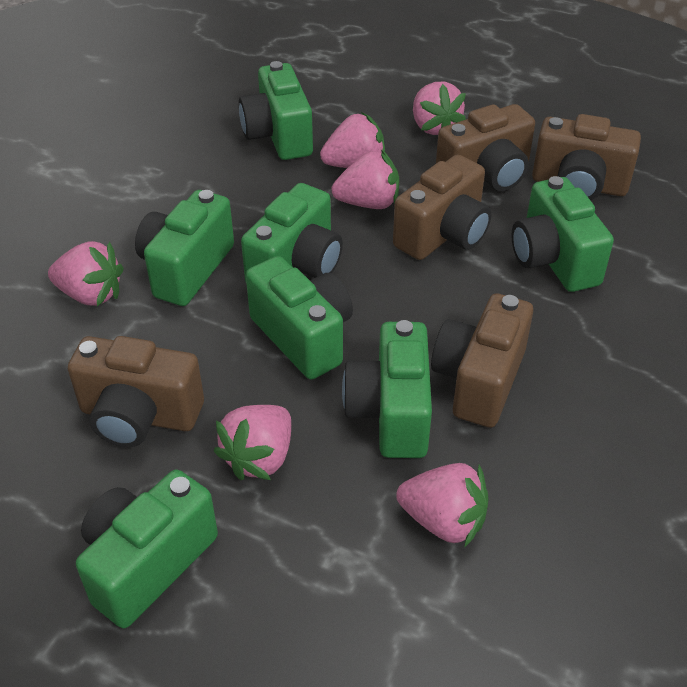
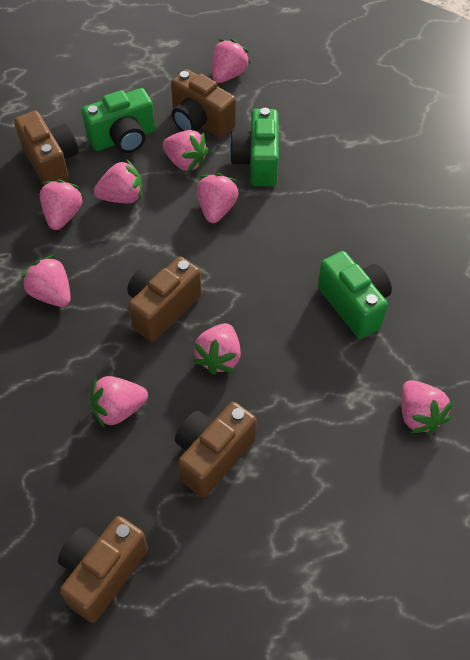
green camera: [76,470,218,628] [135,190,234,306] [239,61,313,160] [241,183,343,282] [246,256,353,380] [342,320,432,458] [512,176,614,292] = 7 -> [82,88,155,153] [230,108,279,186] [318,251,392,339] = 3
pink strawberry: [48,241,124,306] [214,405,291,480] [320,112,385,168] [331,150,399,209] [396,463,489,548] [413,82,466,135] = 6 -> [21,255,71,307] [40,179,84,230] [90,376,148,428] [94,159,142,203] [162,130,209,172] [193,323,241,375] [197,173,239,223] [212,39,251,83] [401,380,453,434] = 9

